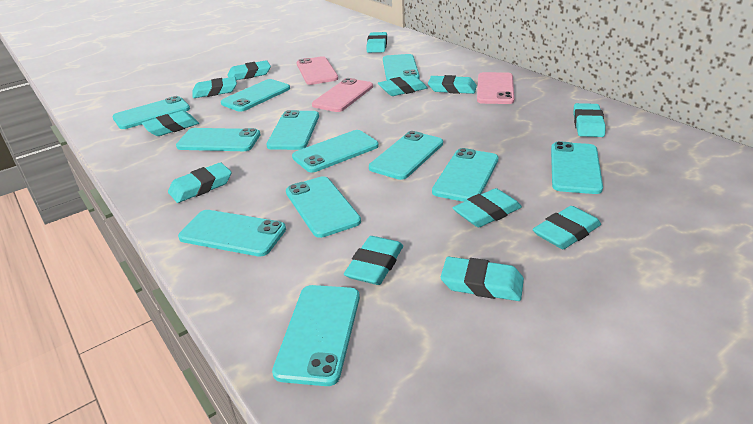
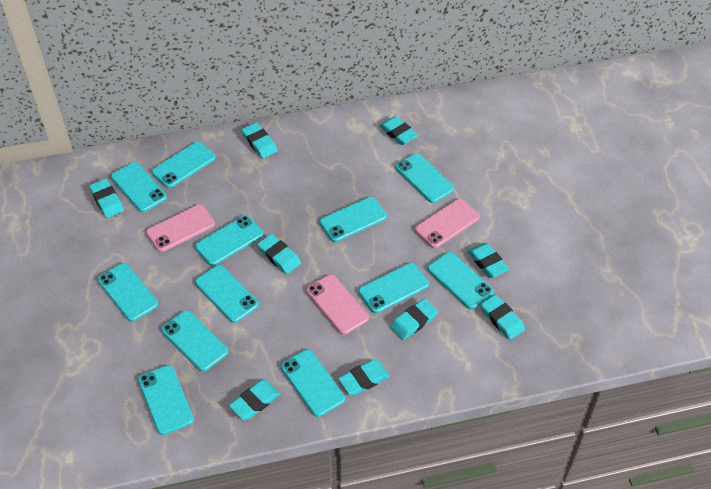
turquoise eraser: [142,111,199,136] [168,162,232,203] [192,77,237,98] [227,60,271,80] [344,236,403,285] [367,32,387,53] [378,75,427,96] [428,75,477,94] [441,257,524,301] [453,188,522,227] [533,206,601,249] [573,103,606,137] = 12 -> [89,179,124,218] [229,380,281,420] [241,122,278,159] [257,234,301,274] [338,360,390,395] [379,116,418,145] [390,298,438,340] [467,243,509,278] [480,295,525,340] = 9

